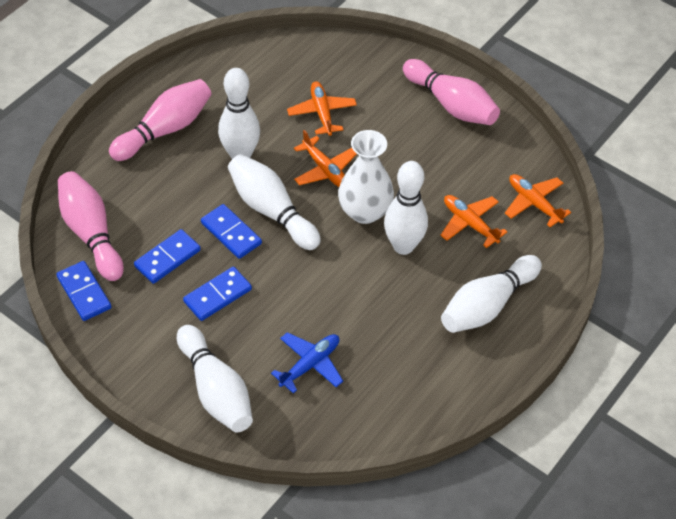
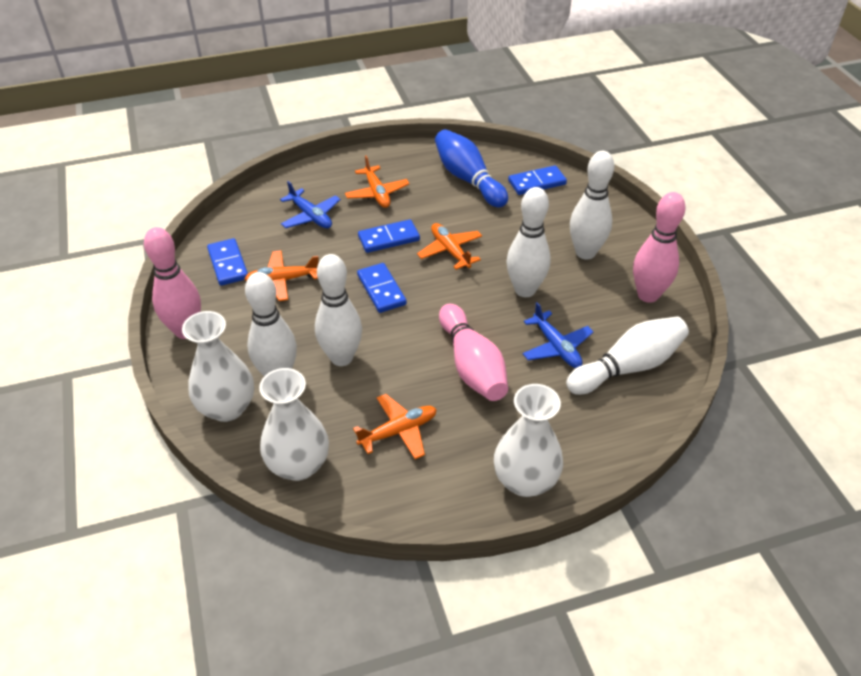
blue bowling pin: none = 0 -> [435,129,508,208] = 1
blue plane: [271,332,343,394] = 1 -> [280,181,341,228] [523,302,593,368] = 2
white vase: [338,130,394,224] = 1 -> [182,311,254,422] [259,368,329,481] [494,384,563,497] = 3

